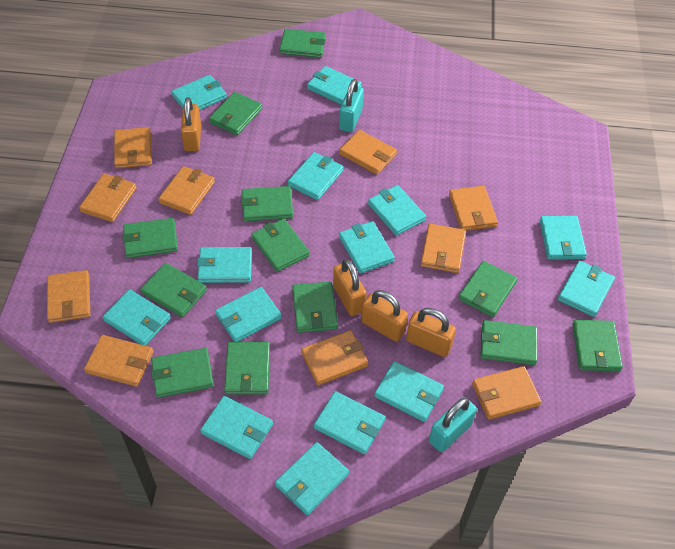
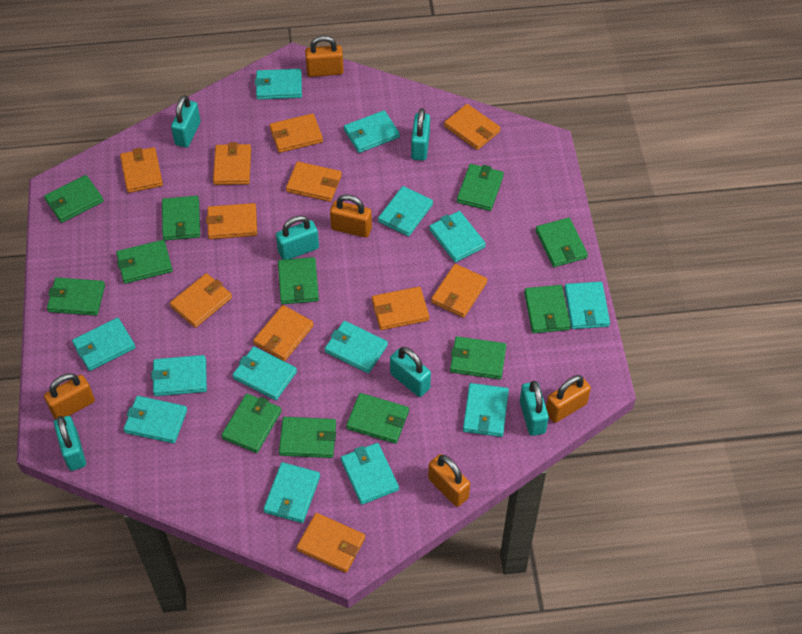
orange padlock: [181,97,201,151] [333,259,367,316] [361,290,408,342] [406,308,456,357] = 4 -> [44,373,95,420] [305,36,344,77] [330,194,372,238] [428,454,470,507] [546,375,591,423] = 5
orange wallet: [47,270,90,323] [79,174,137,222] [84,335,154,387] [114,127,152,168] [158,166,215,215] [301,330,368,385] [339,130,397,175] [420,224,466,273] [449,186,498,231] [472,366,542,420] = 10 -> [120,147,163,193] [170,273,232,328] [206,203,257,239] [213,142,251,185] [253,305,314,361] [270,113,323,153] [286,161,342,202] [297,513,365,573] [372,287,429,330] [431,264,487,318] [444,104,501,150] = 11
turquoise padlock: [339,79,364,132] [429,397,477,452] = 2 -> [54,416,86,471] [171,95,201,147] [276,215,319,260] [390,347,431,397] [411,108,430,161] [520,381,549,436] = 6
turquoise wallet: [103,289,171,346] [172,75,227,110] [197,247,252,283] [200,396,273,459] [215,287,282,342] [275,442,349,515] [288,152,343,200] [307,66,361,105] [314,391,385,454] [339,221,395,274] [368,185,426,236] [374,361,444,422] [540,216,587,260] [558,261,615,317] = 14 -> [72,318,136,371] [123,396,187,444] [151,355,207,396] [232,347,297,400] [255,69,302,100] [263,462,320,523] [325,321,388,373] [341,443,399,505] [344,110,400,153] [378,186,433,236] [429,211,486,262] [463,383,509,437] [564,282,610,329] = 13

